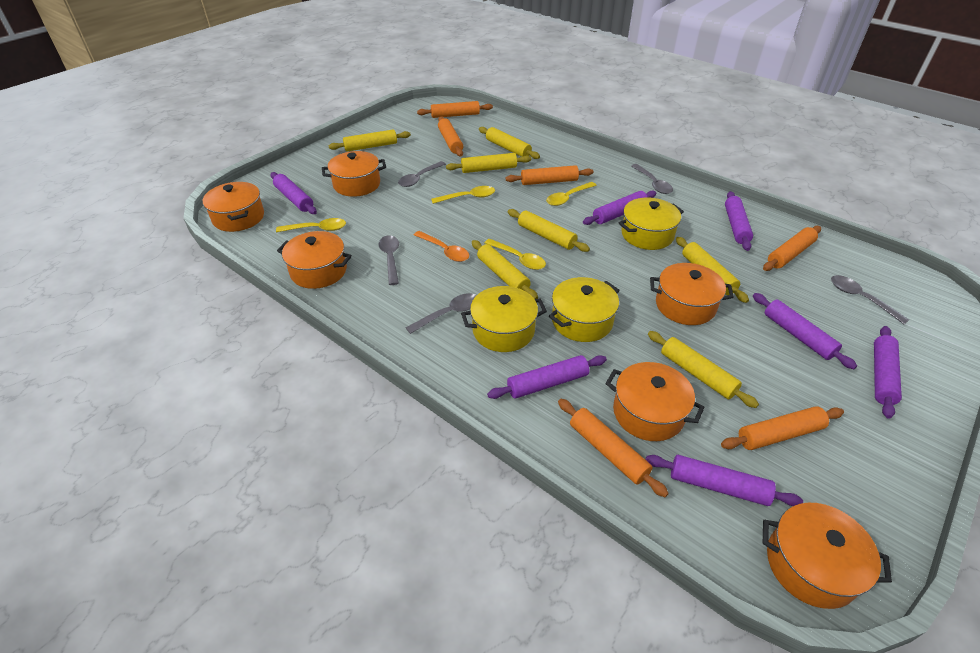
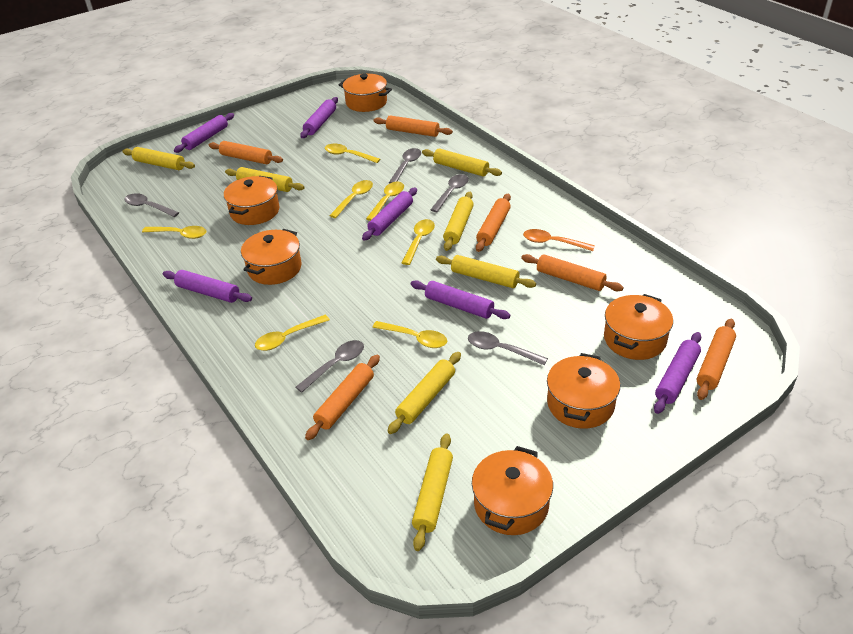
purple rolling pin: [271,172,317,214] [487,355,607,399] [583,191,657,225] [646,455,803,506] [725,191,753,251] [753,293,857,369] [874,326,902,419] = 7 -> [163,270,252,303] [174,113,234,153] [300,97,338,138] [362,188,417,241] [411,280,510,319] [654,332,701,414] = 6
yellow pot: [461,286,547,352] [549,277,620,342] [619,198,684,250] = 3 -> none = 0
yellow spoon: [276,218,346,232] [431,186,495,204] [485,239,546,270] [546,182,597,206] = 4 -> [142,226,207,239] [255,315,330,351] [325,144,380,163] [329,180,373,218] [366,181,404,221] [372,321,447,348] [402,219,435,265] = 7

